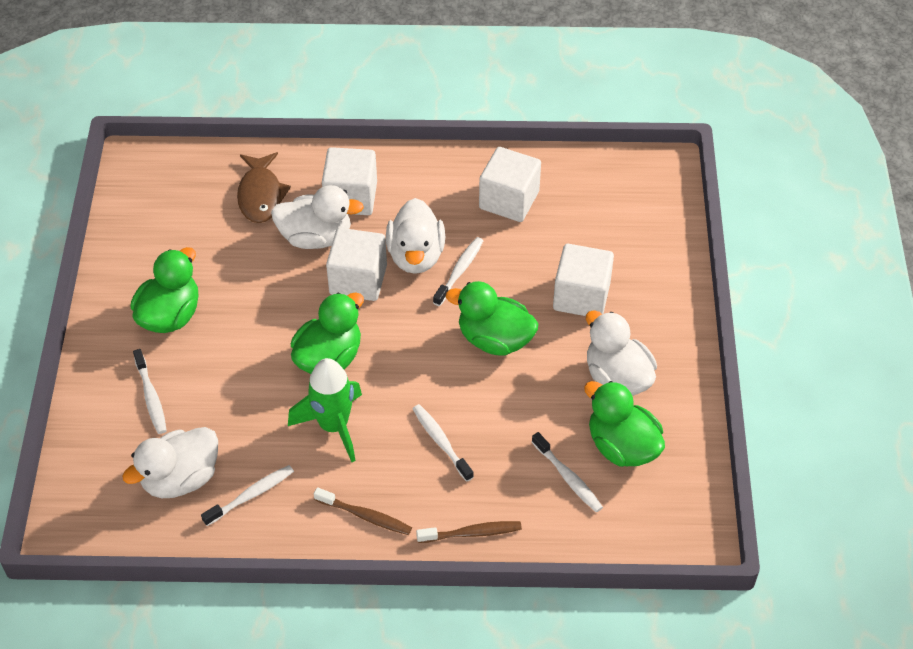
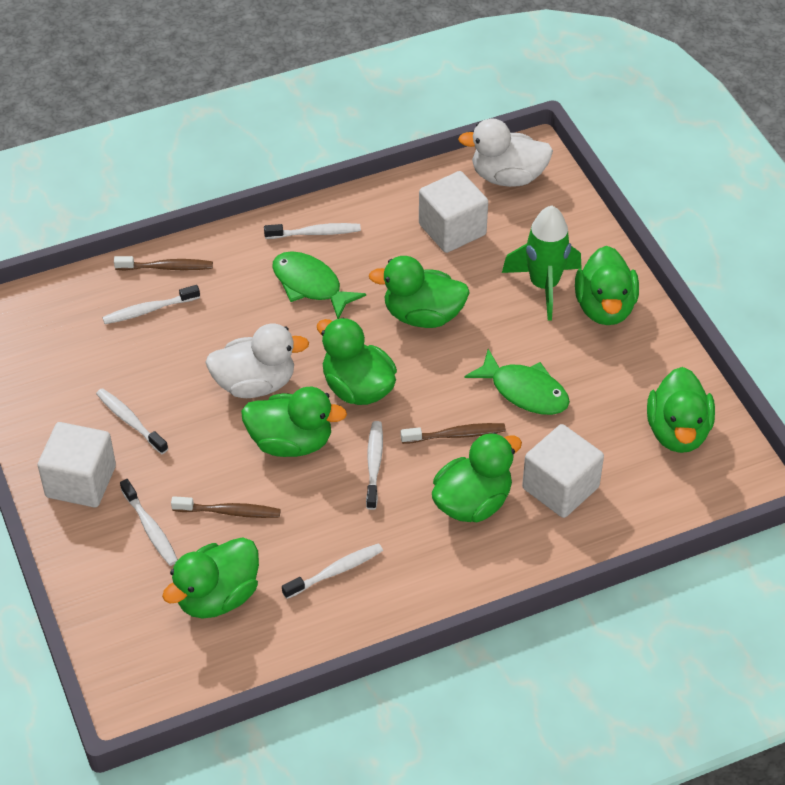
brown fish: [237,152,291,223] = 1 -> none = 0
brown toothbrush: [314,487,412,535] [416,521,522,543] = 2 -> [114,256,213,271] [171,496,281,518] [401,423,506,444] = 3
green duck: [130,247,199,333] [291,292,364,374] [446,281,539,356] [584,381,665,467] = 4 -> [162,537,259,618] [241,387,347,457] [317,318,397,405] [369,256,470,328] [432,432,522,522] [575,246,639,325] [647,367,715,453] = 7
green fish: none = 0 -> [272,251,366,319] [464,349,570,415] = 2
white cube: [322,147,377,215] [326,228,387,301] [479,147,541,222] [553,244,614,316] = 4 -> [38,422,116,507] [419,171,488,253] [522,424,604,518] = 3
white duck: [122,427,218,498] [271,185,364,249] [386,198,445,274] [586,310,657,396] = 4 -> [205,324,309,398] [458,118,553,187] = 2
white toothbrush: [133,349,167,434] [201,465,294,526] [413,404,474,482] [433,237,483,306] [532,432,603,512] = 5 -> [96,388,168,454] [102,285,200,324] [120,479,178,566] [264,223,361,239] [282,543,383,599] [366,421,383,510] = 6

